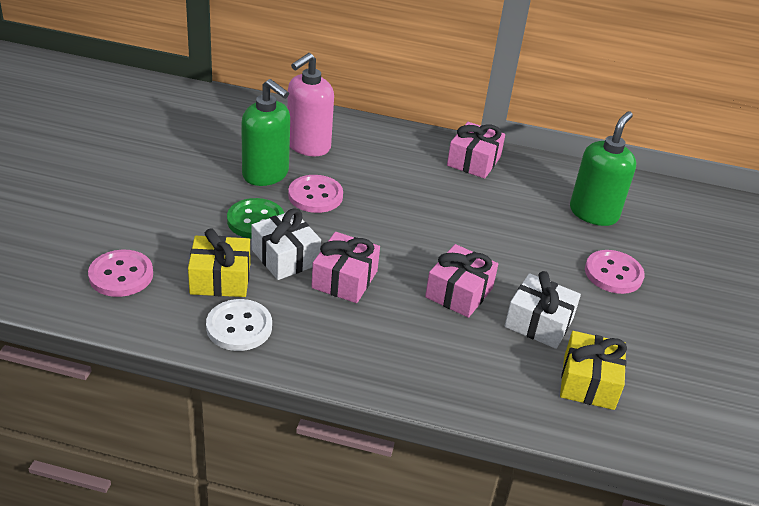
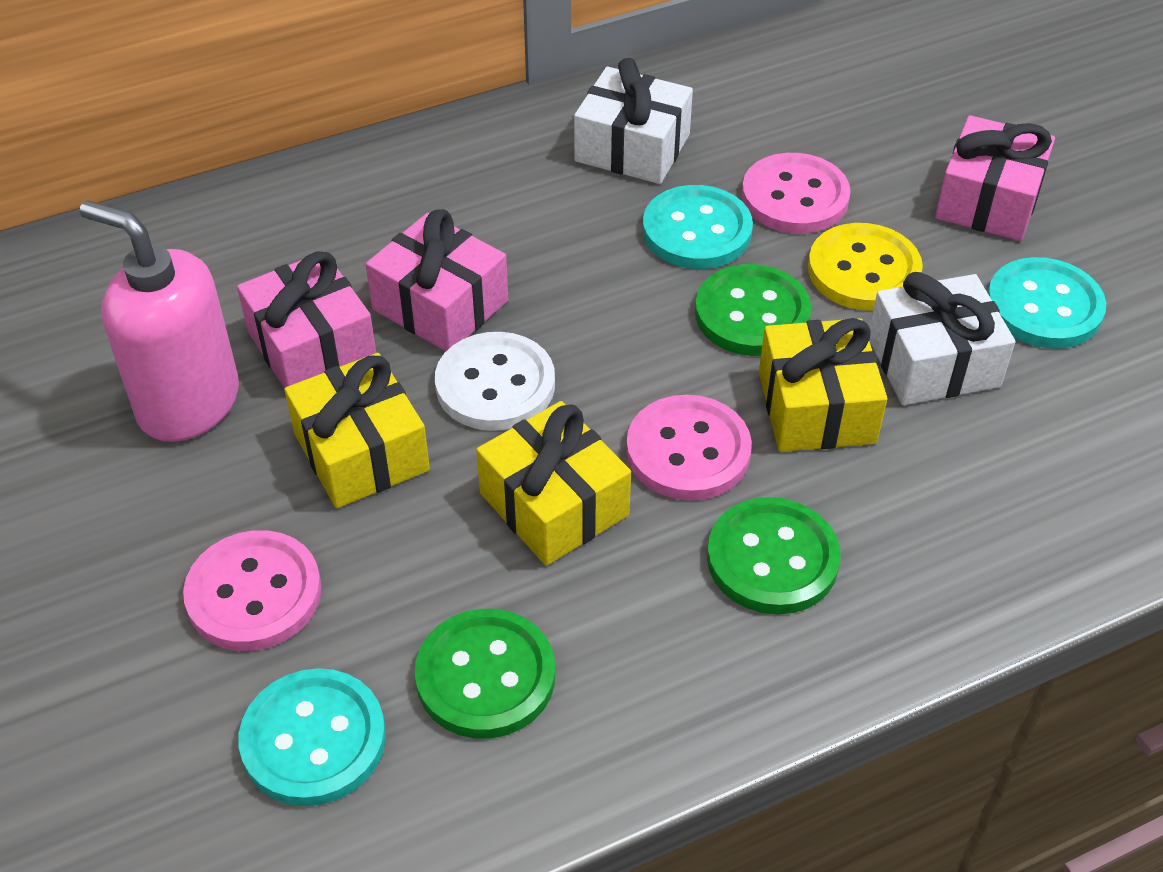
green button: [227,198,284,239] = 1 -> [415,609,555,738] [695,264,812,356] [707,497,841,615] = 3
green soap dispenser: [241,79,290,186] [570,111,636,226] = 2 -> none = 0
turquoise button: none = 0 -> [239,668,386,806] [643,185,753,269] [987,257,1106,349] = 3
yellow button: none = 0 -> [808,223,923,311] = 1
yellow gift: [188,229,250,297] [560,331,627,410] = 2 -> [284,353,430,508] [476,401,631,566] [759,318,887,452] = 3

